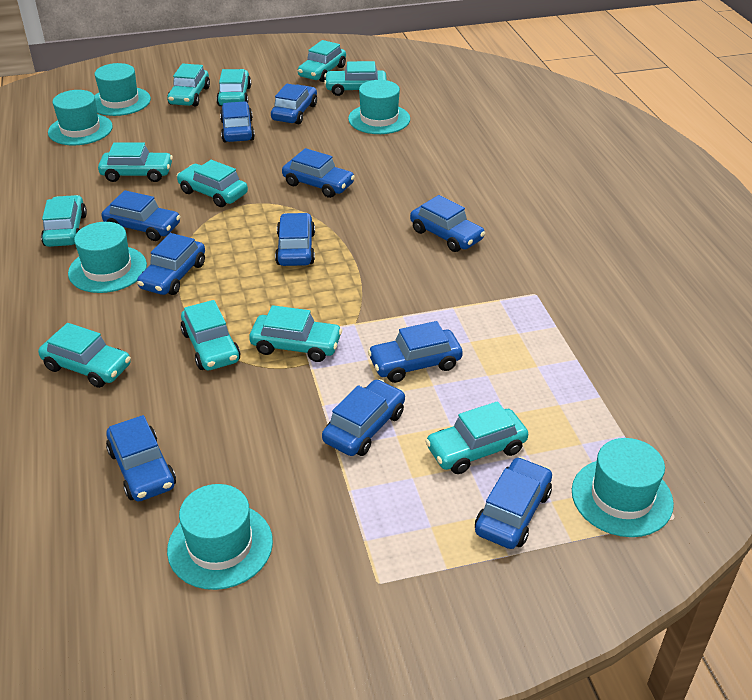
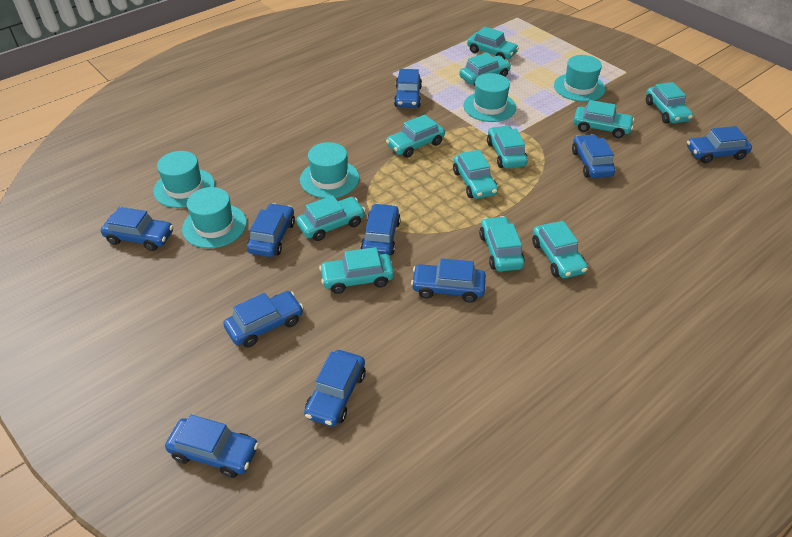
blue car: [101,190,181,241] [106,415,176,502] [137,233,205,295] [220,101,255,142] [271,84,317,124] [275,213,315,266] [282,148,355,198] [322,379,405,456] [368,321,463,383] [410,195,485,252] [475,457,552,549] = 11 -> [101,207,173,251] [165,415,259,478] [223,291,303,347] [247,203,295,257] [304,350,365,427] [361,203,401,255] [394,69,422,108] [411,258,486,303] [572,134,615,178] [687,126,752,163] = 10
turquoise hat: [48,90,113,145] [68,222,147,293] [94,63,151,116] [167,484,273,590] [348,80,410,134] [572,438,674,537] = 6 -> [153,151,215,208] [182,187,247,248] [300,142,359,198] [463,73,516,122] [554,55,606,102] = 5

